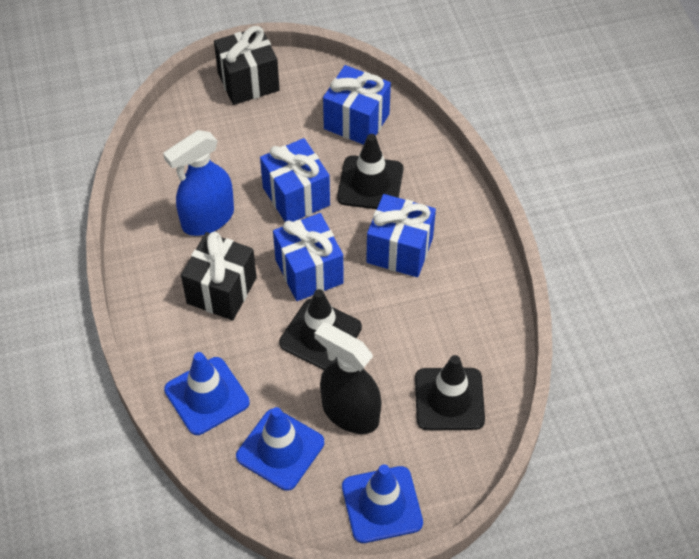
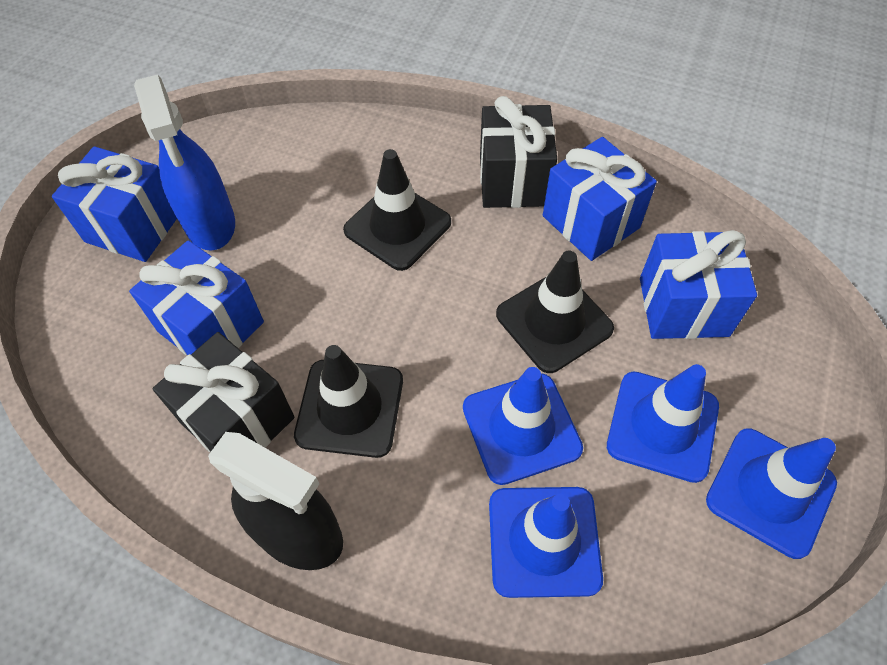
blue traffic cone: [164,352,250,435] [236,407,324,491] [342,465,423,543] = 3 -> [463,367,583,485] [489,487,603,598] [607,364,719,483] [706,429,837,559] = 4

